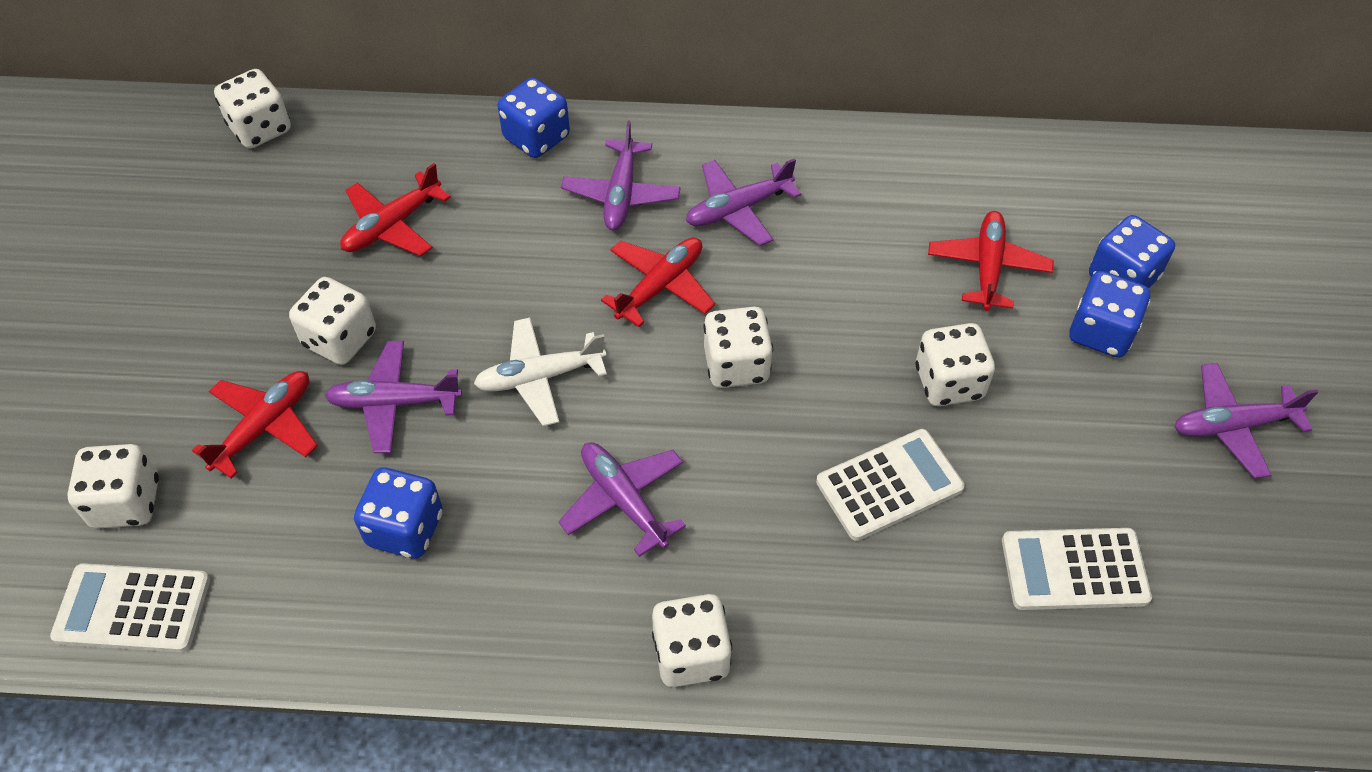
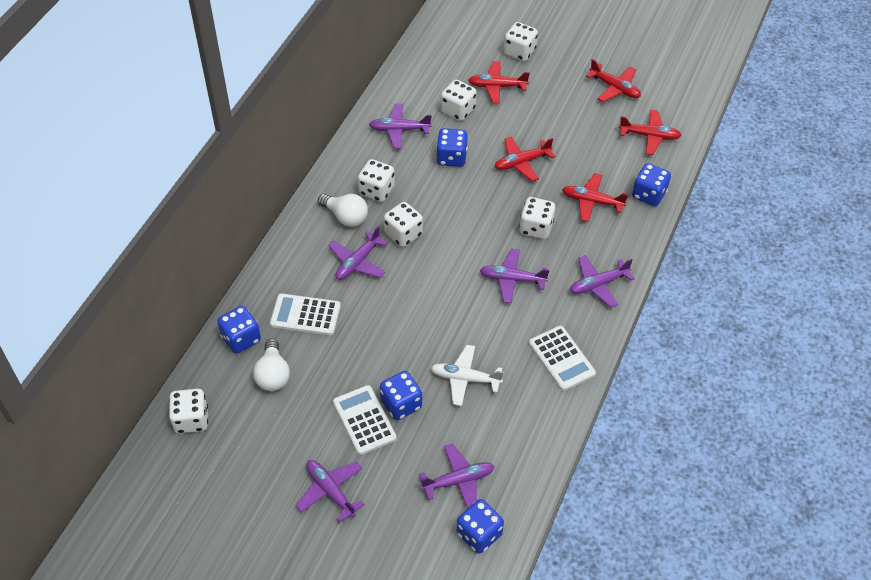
blue dice: [354,467,443,559] [498,77,570,158] [1069,271,1150,358] [1089,215,1175,288] = 4 -> [217,306,261,354] [380,371,422,420] [436,128,468,167] [457,499,504,554] [632,163,671,206] = 5
purple plane: [324,341,462,453] [558,442,686,557] [561,121,681,230] [686,158,801,246] [1174,363,1318,479] = 5 -> [296,460,365,522] [329,226,388,280] [369,104,432,148] [419,444,495,509] [480,249,549,303] [570,255,635,308] = 6
red plane: [192,371,318,479] [340,163,451,256] [601,237,715,327] [928,211,1054,311] = 4 -> [468,61,530,104] [495,137,555,182] [562,173,628,222] [586,59,641,102] [619,110,682,155] = 5
white light bulb: none = 0 -> [253,338,290,391] [318,194,368,227] = 2

